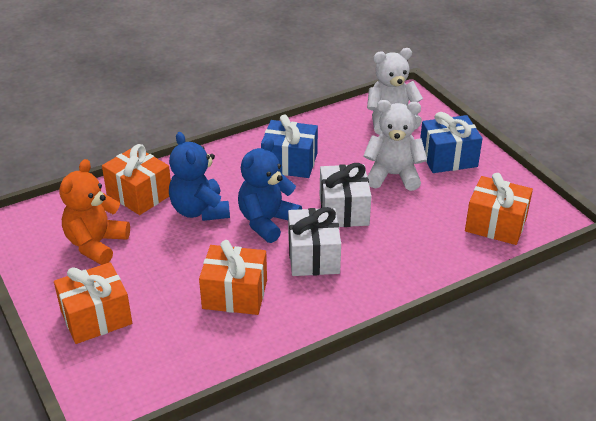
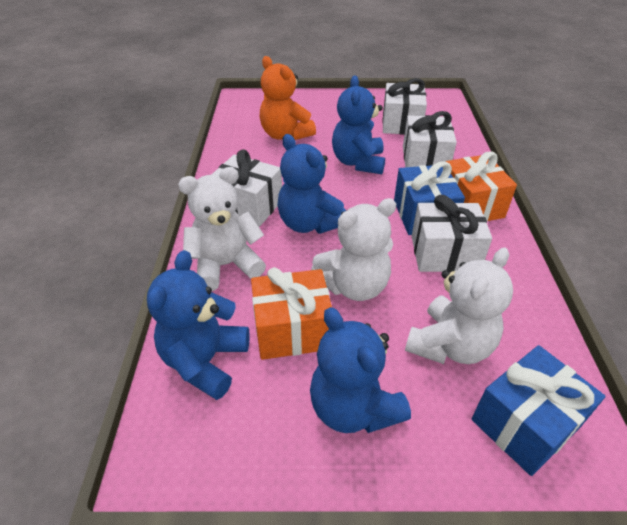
blue teddy bear: [169,132,230,221] [238,138,302,243] = 2 -> [147,250,250,400] [278,134,346,234] [310,307,411,433] [332,75,385,174] = 4
orange gift: [54,262,132,344] [102,144,171,215] [199,240,267,315] [465,173,533,245] = 4 -> [251,267,332,360] [445,151,517,221] = 2
white gift: [288,207,341,276] [320,163,371,227] = 2 -> [211,149,282,227] [382,78,427,135] [403,111,457,167] [412,195,492,272] = 4
white teddy bear: [363,100,427,191] [367,48,423,135] = 2 -> [178,167,266,291] [311,198,396,301] [405,247,513,364] = 3

